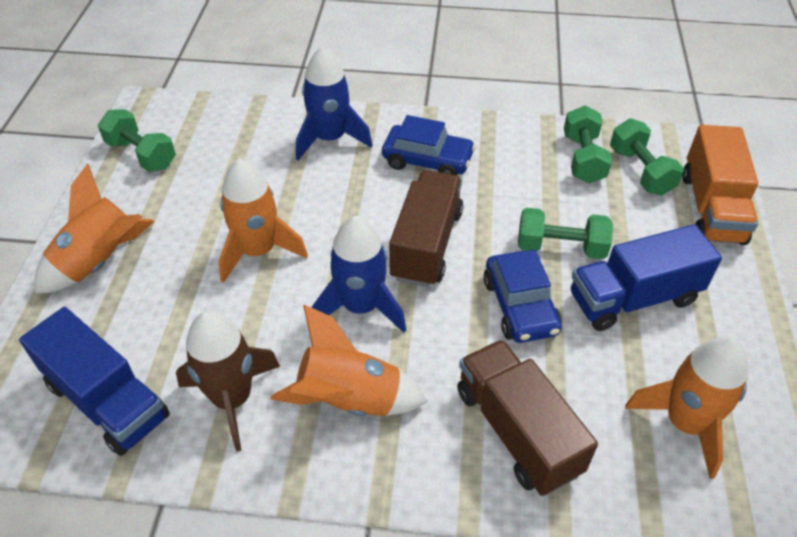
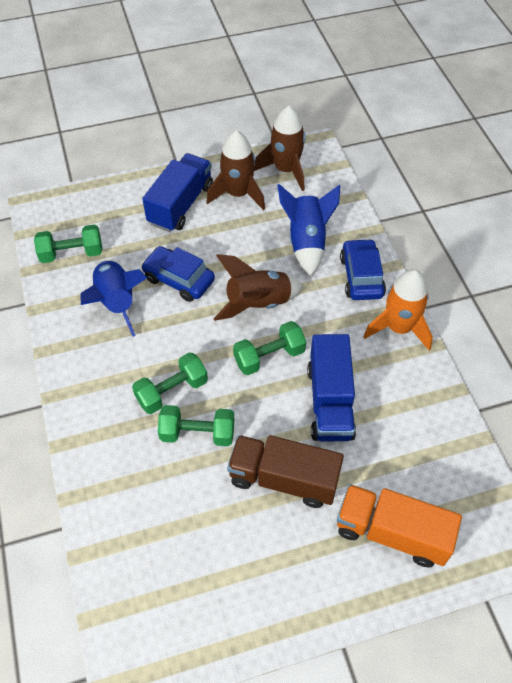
brown rocket: [176,311,280,452] = 1 -> [206,130,265,210] [213,254,303,321] [254,106,306,191] = 3
brown truck: [389,170,463,287] [457,340,598,496] = 2 -> [227,435,344,508] = 1
orange rocket: [34,164,155,294] [218,159,308,283] [271,305,428,416] [625,336,749,479] = 4 -> [363,269,433,350] = 1

